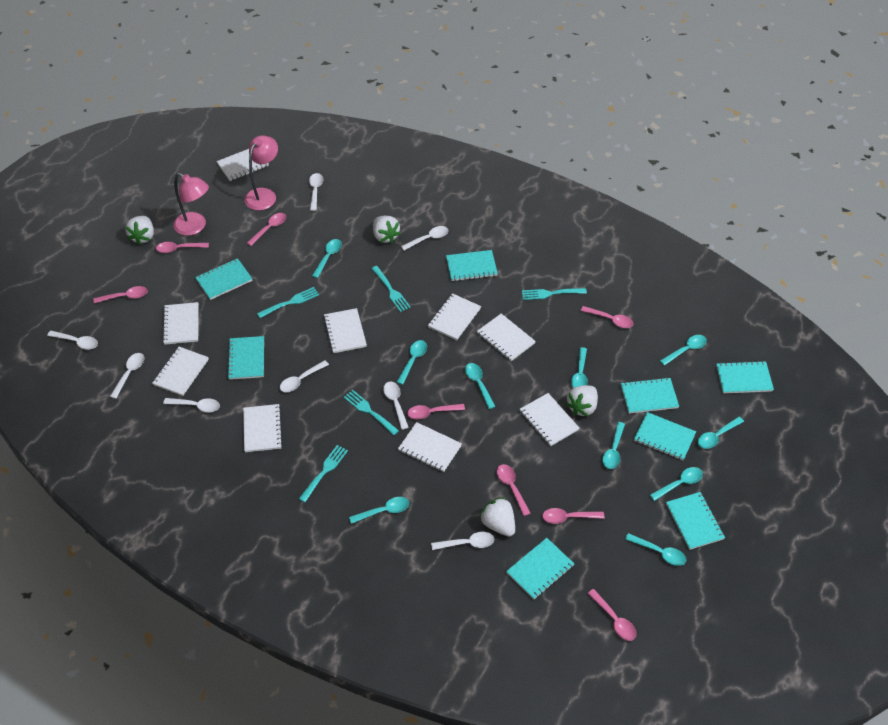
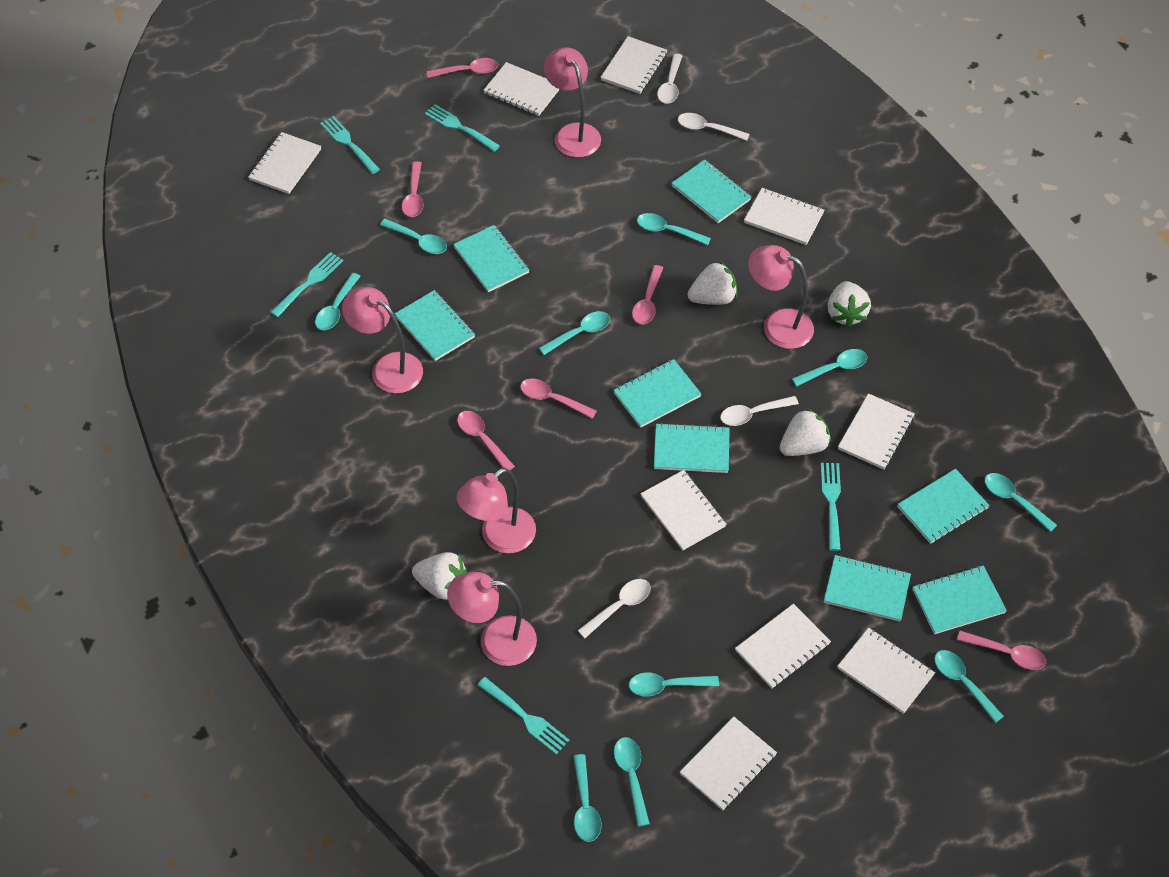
pink lamp: [173,173,209,236] [244,135,278,210] = 2 -> [342,287,423,394] [447,572,537,666] [457,468,536,553] [544,48,601,158] [748,245,814,349] = 5
pink spoon: [93,286,148,303] [156,242,209,253] [247,213,286,246] [407,404,465,419] [497,464,531,516] [542,508,605,524] [581,306,634,328] [588,589,637,641] = 8 -> [402,161,424,217] [427,58,498,78] [457,411,515,470] [520,378,597,419] [632,265,663,324] [957,631,1046,670] = 6
white spoon: [47,331,98,350] [110,353,144,399] [163,398,220,412] [280,360,329,392] [309,173,323,211] [383,382,409,430] [401,226,448,250] [431,532,494,550] = 8 -> [577,579,651,638] [657,54,682,104] [678,113,750,141] [720,396,799,426] = 4

